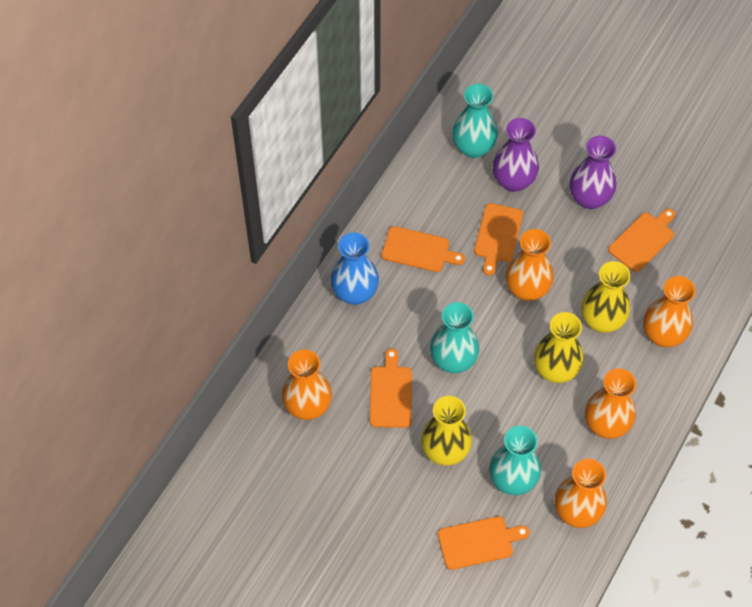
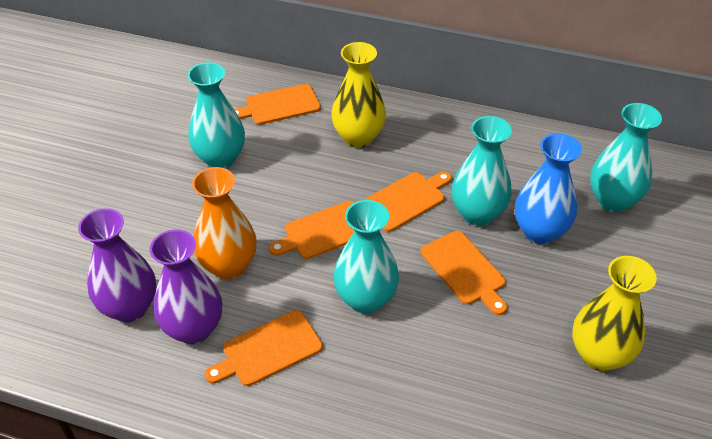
orange vase: [282,349,332,420] [505,229,554,301] [554,459,607,528] [585,368,636,439] [643,276,695,347] = 5 -> [192,167,257,280] = 1
turquoise vase: [430,302,479,373] [452,84,498,158] [489,426,541,495] = 3 -> [188,62,245,168] [333,200,399,314] [452,116,512,226] [590,103,662,212] = 4
yellow vase: [421,396,472,466] [534,312,584,383] [581,261,630,333] = 3 -> [331,42,386,148] [572,256,657,371] = 2

